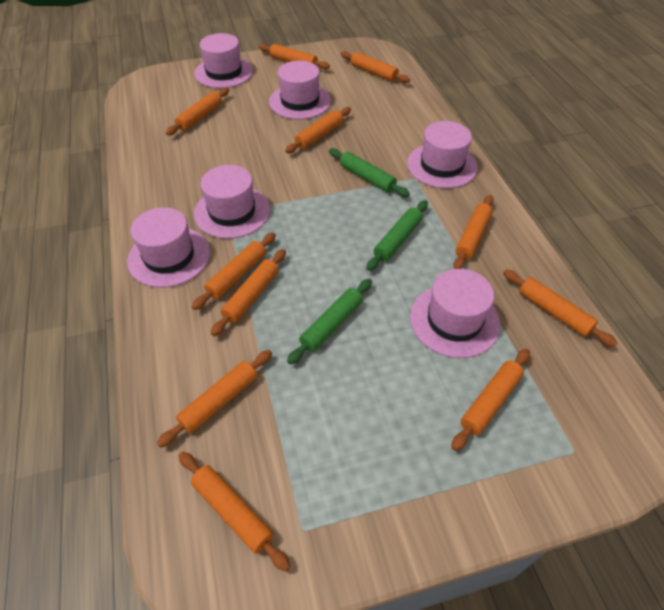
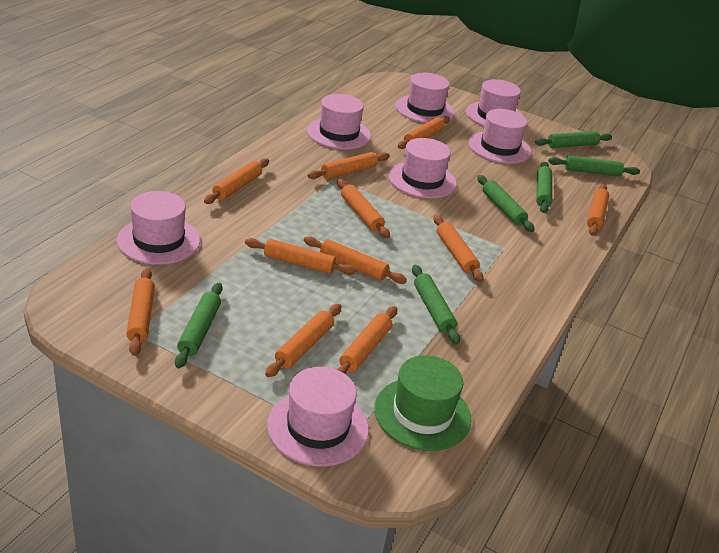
green hat: none = 0 -> [374,355,471,451] = 1
green rolling pin: [287,279,372,364] [329,148,410,197] [366,200,428,271] = 3 -> [175,283,223,368] [412,265,460,344] [477,175,535,232] [535,131,612,148] [536,162,552,213] [548,155,640,176] = 6
pink hat: [127,207,210,288] [194,33,253,88] [194,165,270,239] [269,61,331,119] [407,121,478,188] [410,269,500,358] = 6 -> [117,191,200,265] [267,367,369,467] [307,94,371,149] [389,138,457,199] [395,73,455,123] [466,79,522,126] [469,109,531,164] = 7

